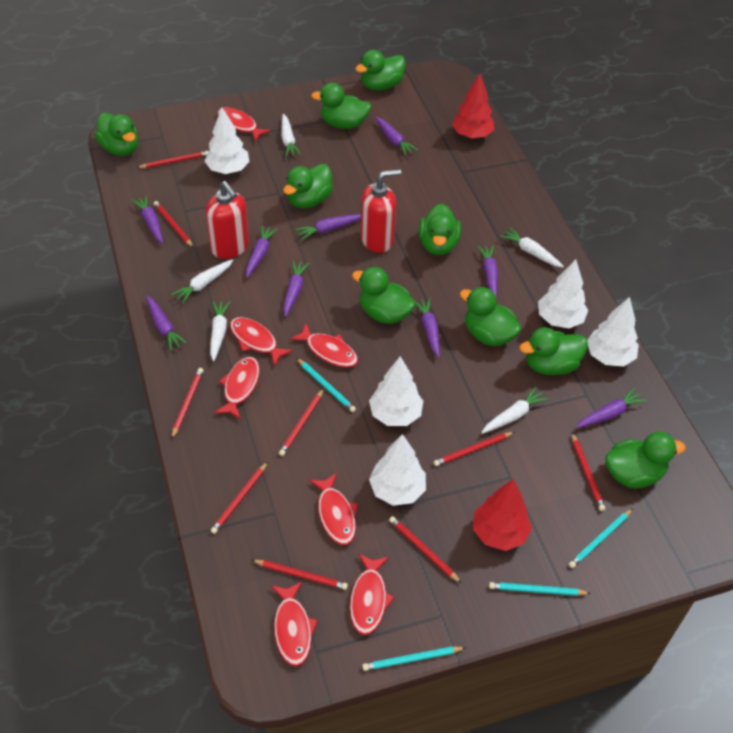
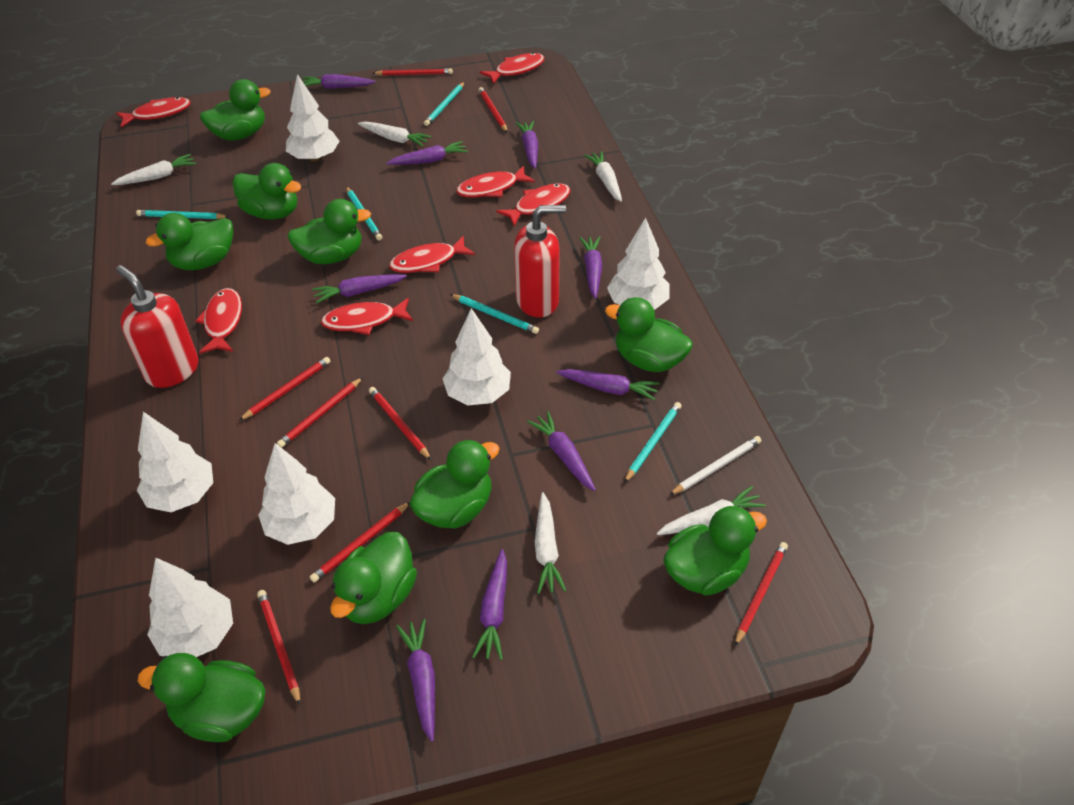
red pencil: [137,151,208,168] [154,201,193,247] [171,368,204,440] [211,462,268,534] [252,560,348,590] [279,388,324,456] [389,516,461,583] [434,432,514,466] [572,433,605,511] = 9 -> [239,357,331,421] [257,590,300,705] [277,377,363,448] [310,502,410,583] [369,387,431,460] [372,68,453,76] [479,87,508,133] [735,542,788,646] = 8
red tree: [452,73,495,139] [473,479,532,551] = 2 -> none = 0
turquoise pencil: [297,358,356,412] [362,646,466,671] [489,582,591,596] [569,509,633,568] = 4 -> [136,210,229,219] [346,187,382,240] [424,82,465,126] [450,294,539,334] [624,402,681,483] = 5
white pencil: none = 0 -> [669,436,761,495] = 1
white tree: [205,108,250,174] [369,356,423,426] [369,434,426,506] [538,259,588,328] [587,297,639,366] = 5 -> [137,412,213,512] [147,558,233,657] [258,443,335,545] [286,74,339,162] [442,308,511,405] [607,217,670,310] = 6

